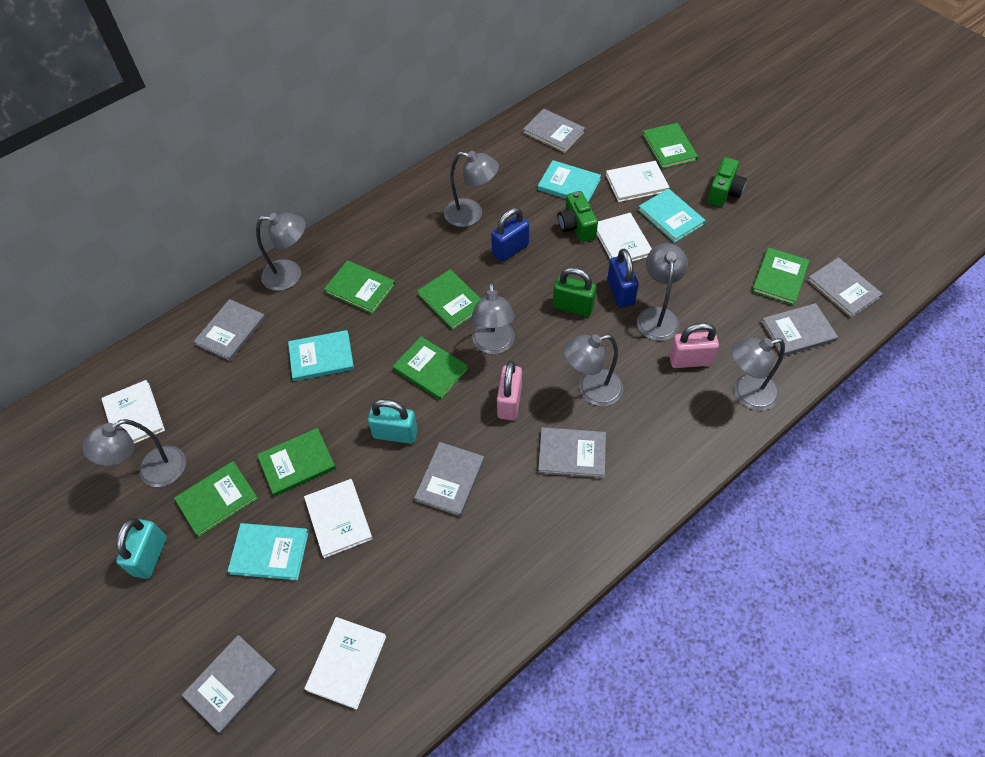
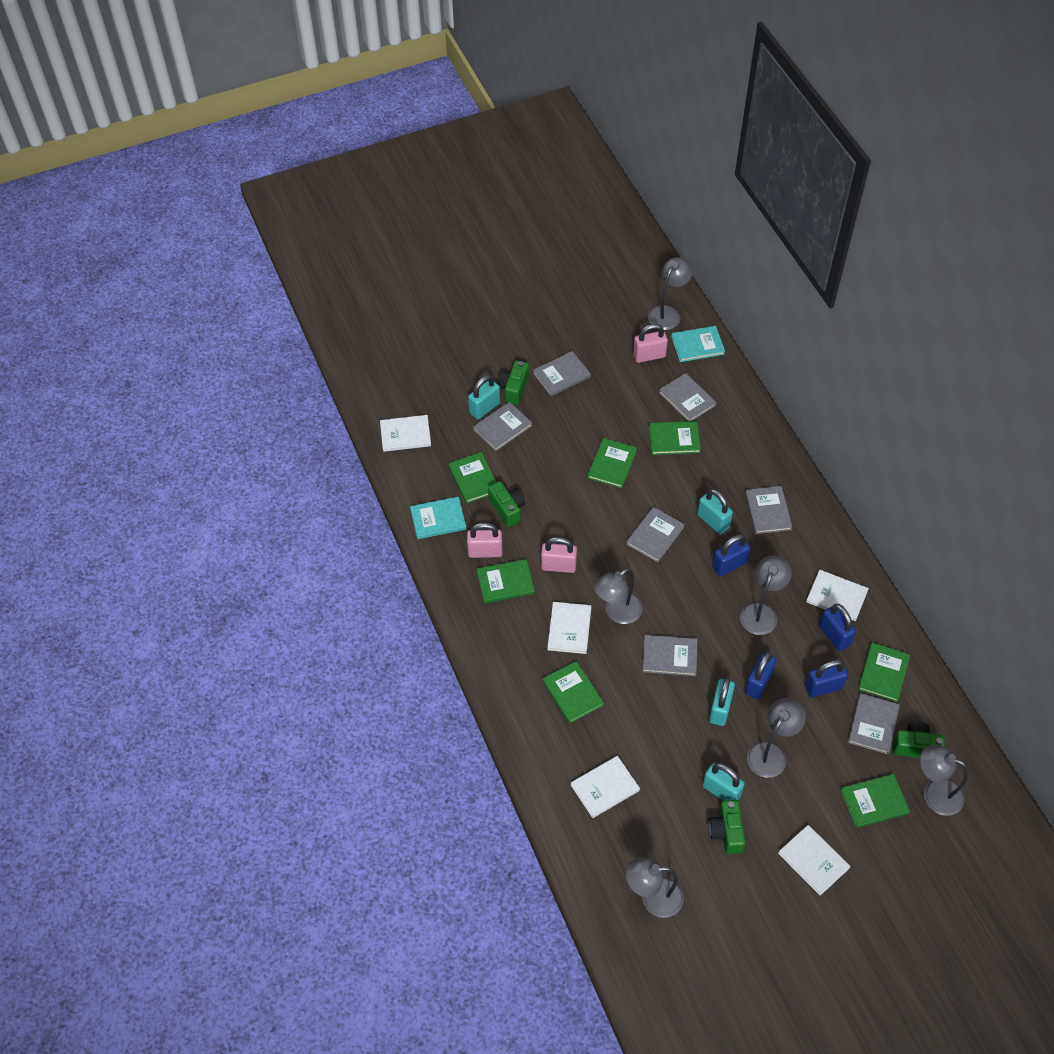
blue padlock: [491,207,529,262] [607,249,639,307] = 2 -> [712,534,750,576] [745,652,776,699] [805,660,848,698] [819,604,856,651] = 4
green camera: [558,191,598,242] [707,157,747,207] = 2 -> [488,481,525,527] [497,361,529,405] [708,800,746,854] [893,722,945,758] = 4
green padlock: [553,267,596,317] = 1 -> none = 0
grey lamp: [83,419,186,487] [256,212,305,291] [444,151,499,227] [471,282,515,354] [563,334,624,406] [637,243,688,341] [731,338,785,411] = 7 -> [594,568,643,624] [626,858,684,918] [648,257,693,330] [740,556,792,635] [747,698,806,778] [920,744,968,816] = 6
pink padlock: [497,361,522,420] [669,323,719,368] = 2 -> [467,523,503,558] [541,537,577,573] [633,324,668,363] = 3
turquoise book: [227,523,309,580] [288,330,354,381] [538,160,601,202] [638,188,706,243] = 4 -> [410,497,466,539] [671,326,725,362] = 2
turquoise padlock: [116,518,167,579] [368,399,418,444] = 2 -> [468,375,500,419] [697,489,733,534] [703,763,745,801] [709,677,735,726] = 4

